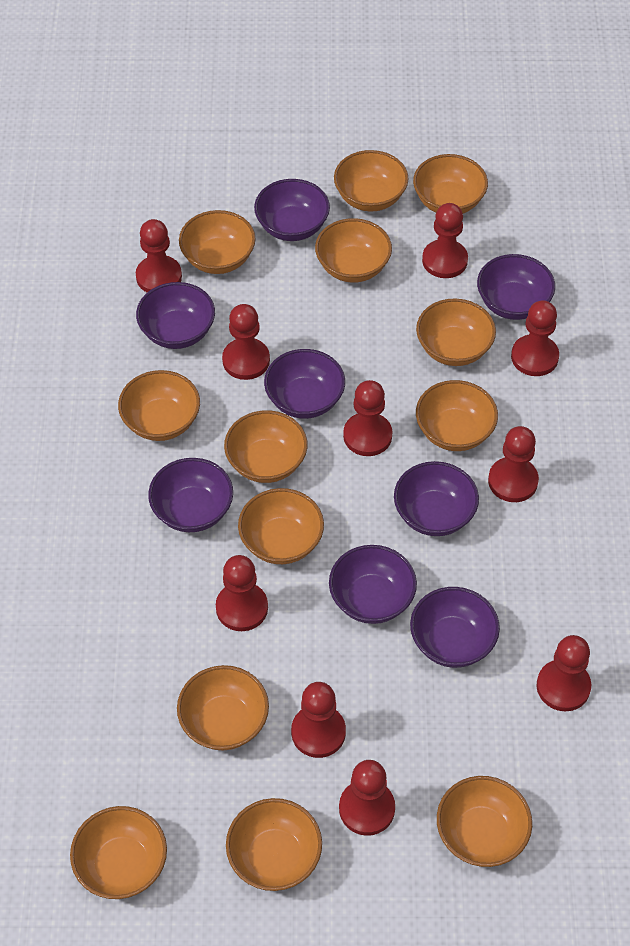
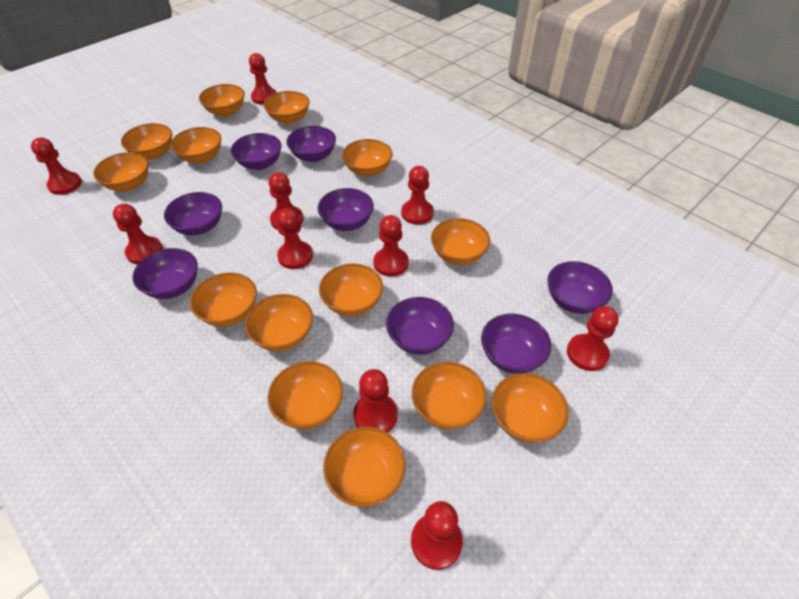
orange bowl: [70,806,167,899] [118,370,200,441] [177,665,269,750] [179,210,255,274] [224,410,307,483] [226,798,322,891] [238,488,324,564] [315,218,392,283] [334,150,408,211] [413,154,488,214] [416,298,496,366] [416,380,498,451] [437,776,532,867] = 13 -> [93,152,149,191] [121,123,172,159] [171,127,222,164] [190,272,257,327] [199,84,245,117] [245,294,313,351] [264,91,310,124] [268,361,343,429] [319,264,383,317] [323,427,406,507] [342,139,393,177] [412,362,487,430] [431,218,490,265] [492,373,569,443] = 14

